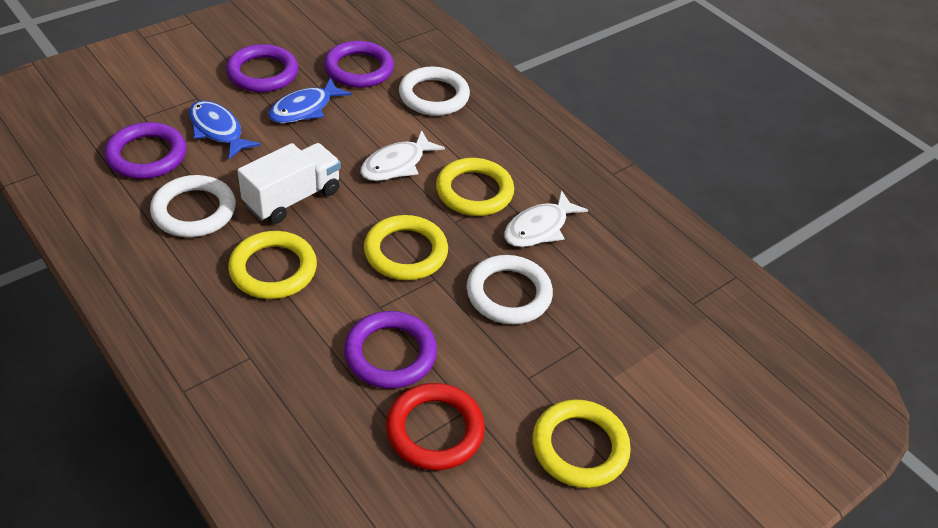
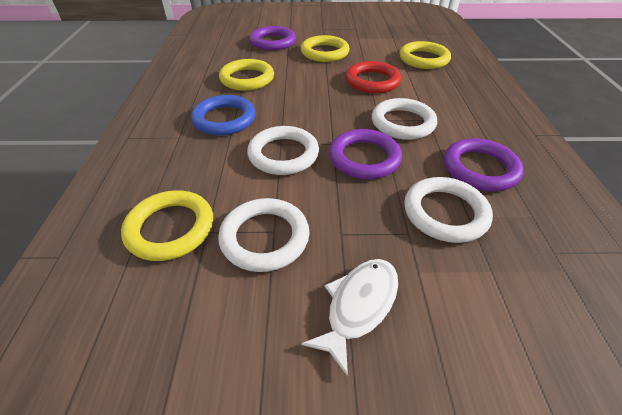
blue fish: [189,101,261,159] [268,77,352,123] = 2 -> none = 0
blue ring: none = 0 -> [191,95,256,136] = 1
purple ring: [104,122,187,179] [226,44,298,92] [324,41,394,88] [344,311,437,389] = 4 -> [249,26,296,51] [329,129,402,179] [444,138,524,191] = 3
white fish: [360,130,445,181] [504,190,588,247] = 2 -> [301,259,398,377] = 1
white ring: [150,175,236,237] [399,67,470,116] [467,255,553,324] = 3 -> [218,198,310,272] [247,126,319,175] [372,98,437,140] [404,177,493,243] = 4
white truck: [237,143,341,224] = 1 -> none = 0

